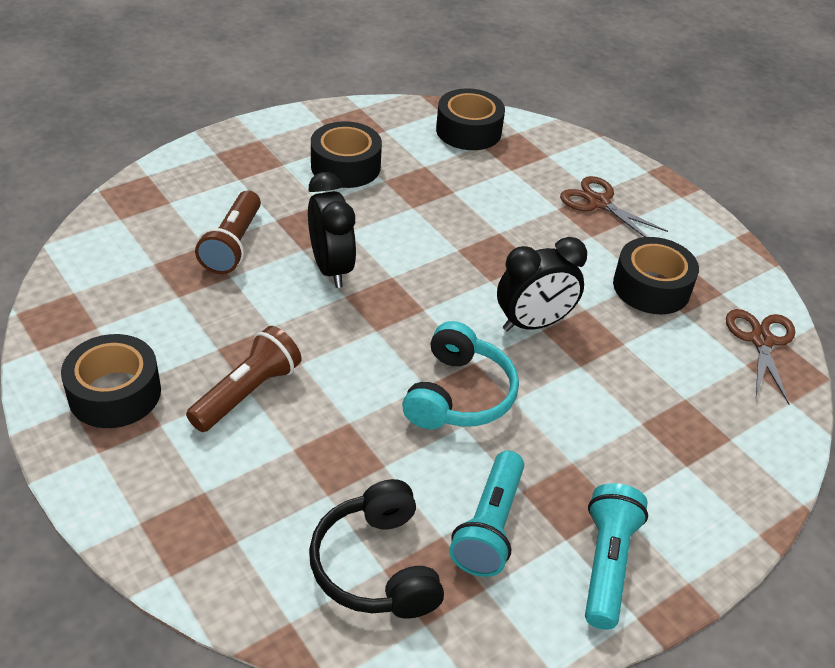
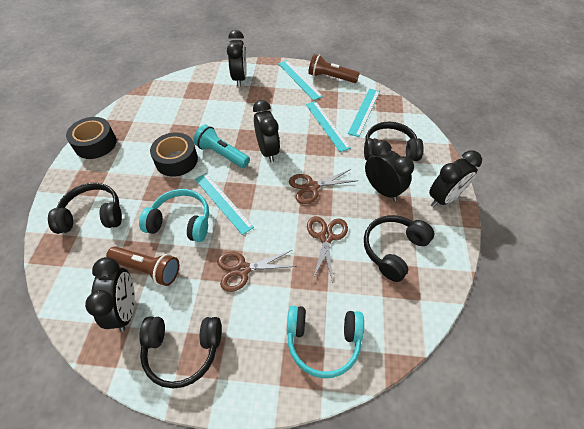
black clock: [308,172,356,288] [497,237,587,331] = 2 -> [85,257,135,332] [227,30,247,87] [253,100,280,163] [365,140,414,201] [429,150,482,207] = 5
black headphones: [309,479,444,618] = 1 -> [48,183,122,234] [139,316,222,389] [364,122,424,161] [364,215,434,282] = 4
black tape: [61,334,161,428] [311,121,382,188] [436,88,505,150] [613,237,699,314] = 4 -> [66,117,117,159] [150,132,198,177] = 2
brown scissors: [560,176,668,237] [726,309,795,404] = 2 -> [217,250,297,292] [289,169,355,204] [307,216,348,283] = 3
turquoise flashlight: [449,451,524,577] [585,483,648,630] = 2 -> [193,125,250,168] = 1
turquoise headphones: [402,321,519,429] = 1 -> [139,189,209,242] [287,306,364,378] = 2
turquoise ruler: none = 0 -> [195,173,254,235] [278,60,323,101] [306,101,351,152] [348,89,380,137] = 4

